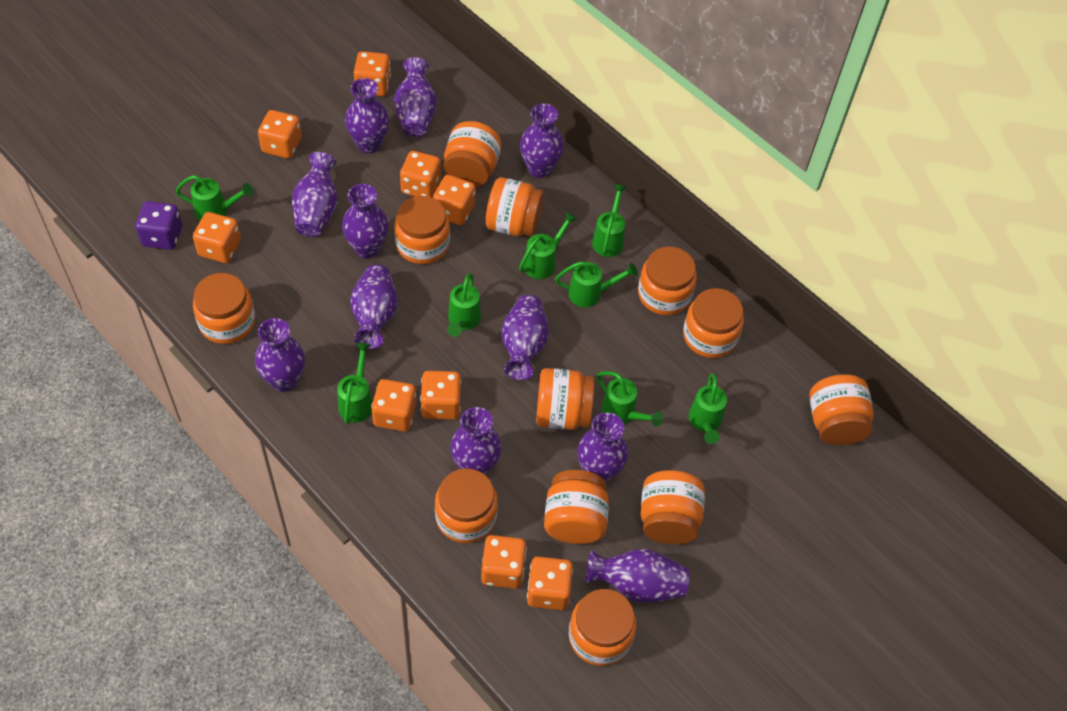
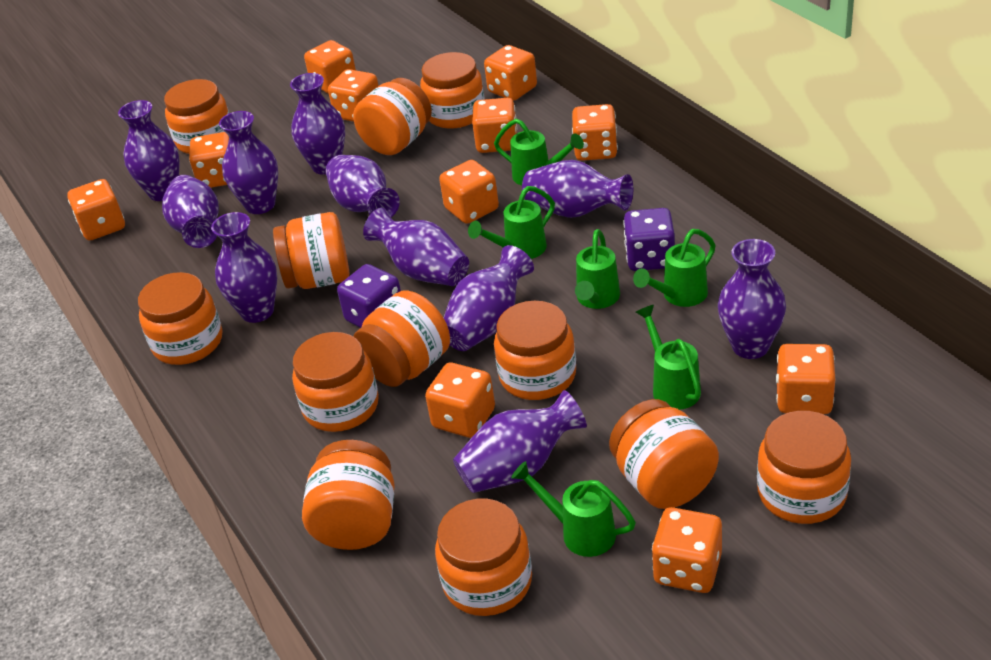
green watering can: [175,175,254,221] [337,342,372,424] [447,273,481,337] [519,212,577,279] [555,261,638,308] [592,184,626,257] [597,371,663,426] [689,373,727,444] = 8 -> [468,186,555,259] [494,119,584,185] [511,461,636,557] [575,229,620,309] [633,229,716,307] [636,305,701,410] = 6
orange dice: [193,212,241,263] [258,110,302,159] [354,51,391,96] [371,379,416,432] [400,151,441,198] [420,371,461,420] [433,175,476,225] [481,535,527,589] [527,556,573,610] = 9 -> [67,179,125,240] [189,132,229,188] [304,40,356,94] [328,69,379,122] [425,363,495,438] [439,160,499,224] [472,98,517,153] [484,45,537,101] [572,104,618,161] [652,507,722,593] [776,344,835,414] = 11
purple dice: [135,201,182,250] = 1 -> [337,264,401,328] [623,208,675,271] = 2

